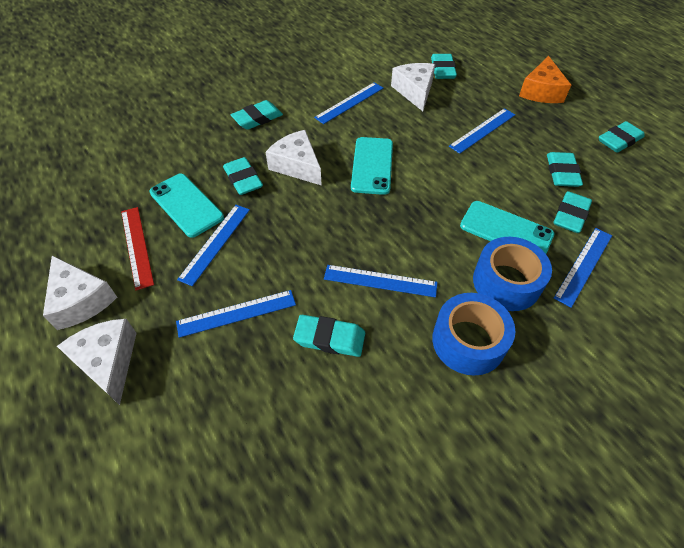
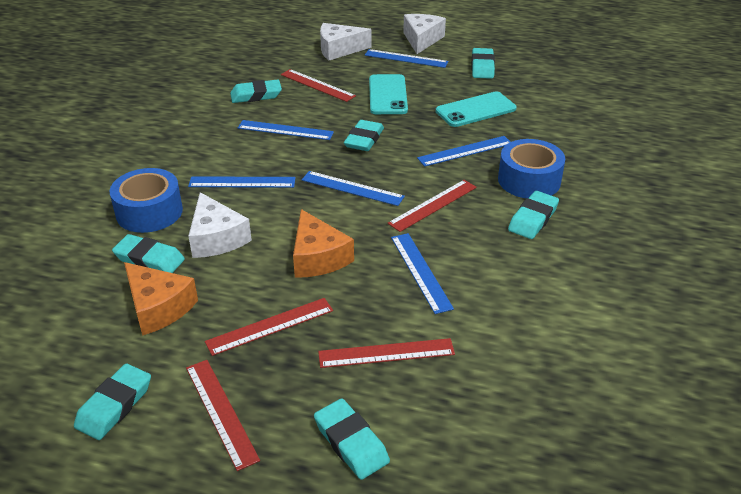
orange cheese: [519,56,571,103] = 1 -> [124,262,198,336] [293,209,354,278] = 2
red ruler: [121,207,154,290] = 1 -> [186,360,260,471] [205,298,333,356] [281,69,356,102] [318,338,455,368] [387,180,477,232] = 5
turquoise phone: [149,173,224,238] [351,137,393,195] [460,201,555,254] = 3 -> [369,74,408,114] [436,92,517,127] = 2
white cheese: [43,256,117,330] [57,319,137,405] [266,130,322,186] [391,63,435,111] = 4 -> [188,192,252,258] [320,23,371,61] [403,14,446,54] = 3

